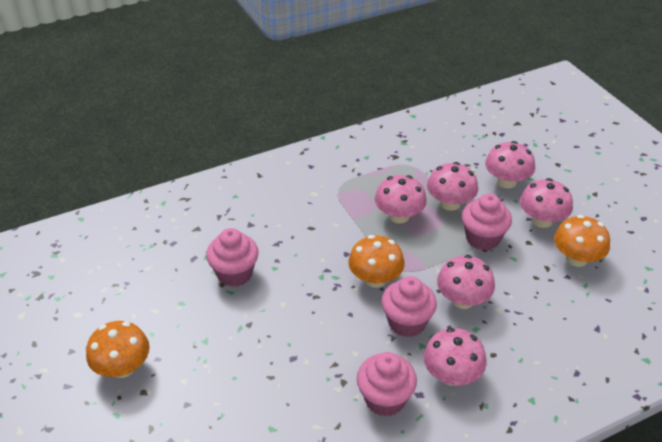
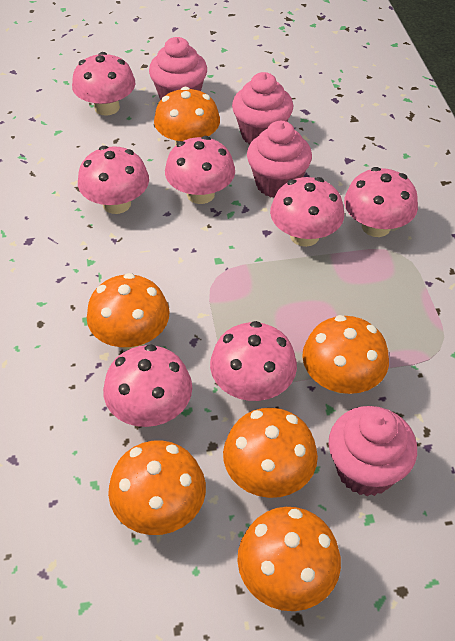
orange mushroom: [86,321,150,378] [348,235,405,288] [554,215,610,267] = 3 -> [87,273,169,350] [108,440,206,535] [154,87,220,146] [223,408,318,498] [237,507,341,611] [302,315,389,394] = 6
pink mushroom: [375,175,427,224] [423,328,487,386] [427,162,478,211] [437,255,495,309] [485,141,535,189] [520,178,573,228] = 6 -> [72,52,136,116] [78,146,149,214] [103,344,192,427] [165,136,235,204] [210,321,297,401] [270,177,344,247] [344,167,418,237] = 7

